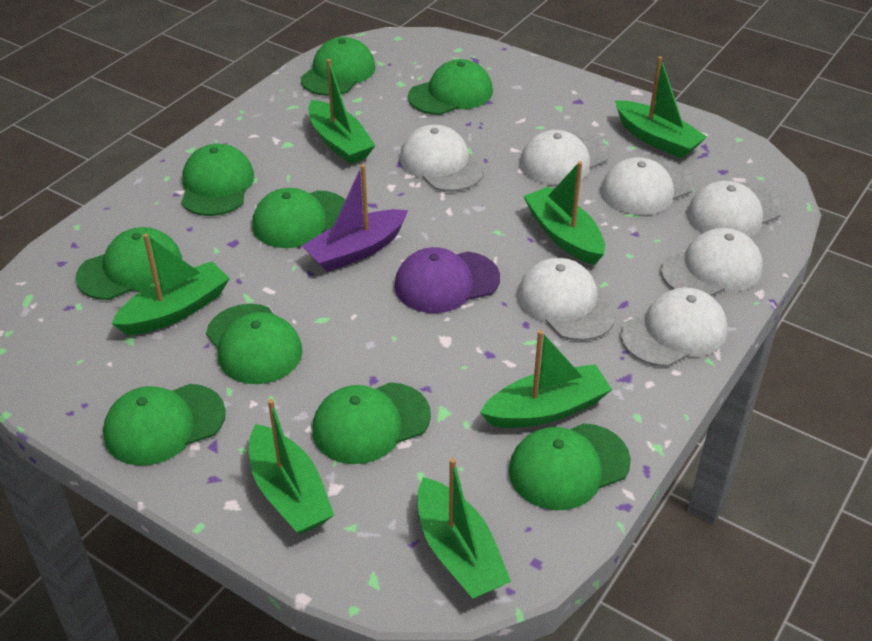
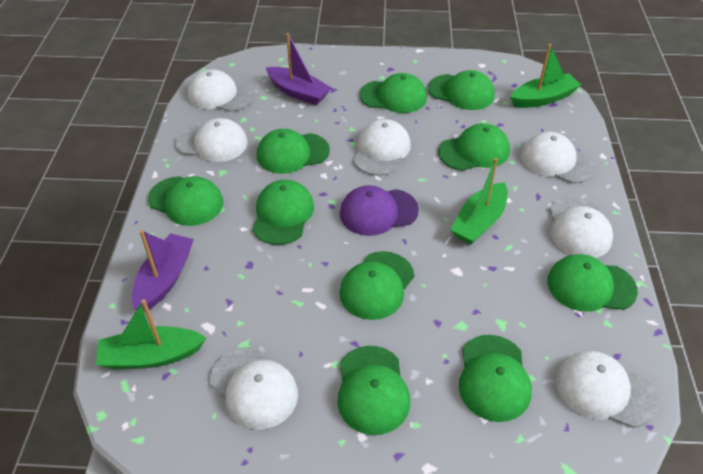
green boat: [111,234,230,335] [249,399,334,534] [308,59,375,164] [417,458,511,599] [480,330,612,428] [523,161,605,265] [615,56,707,158] = 7 -> [96,299,207,369] [451,158,508,245] [510,44,581,108] = 3
green cap: [75,227,182,300] [103,384,226,466] [181,144,254,216] [206,304,302,384] [252,188,345,248] [301,37,376,96] [312,382,431,464] [408,59,493,115] [509,423,631,510] = 9 -> [148,176,223,226] [252,180,314,245] [257,129,330,174] [338,346,410,435] [339,251,414,320] [360,73,427,113] [428,70,495,110] [438,123,510,171] [459,335,532,422] [547,254,638,312] = 10
purple boat: [302,164,408,272] = 1 -> [132,230,194,312] [266,33,331,105] = 2

